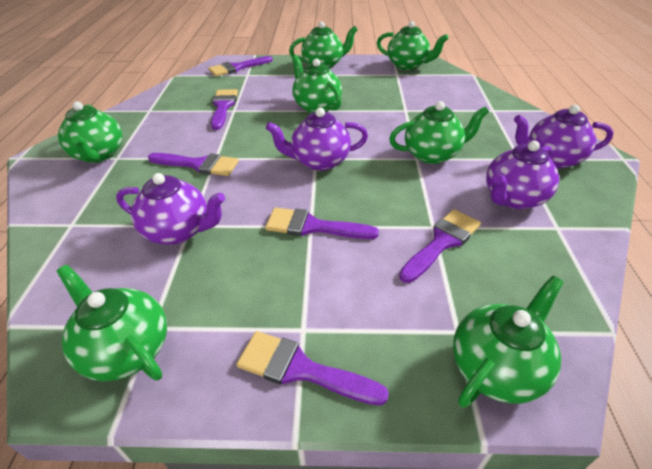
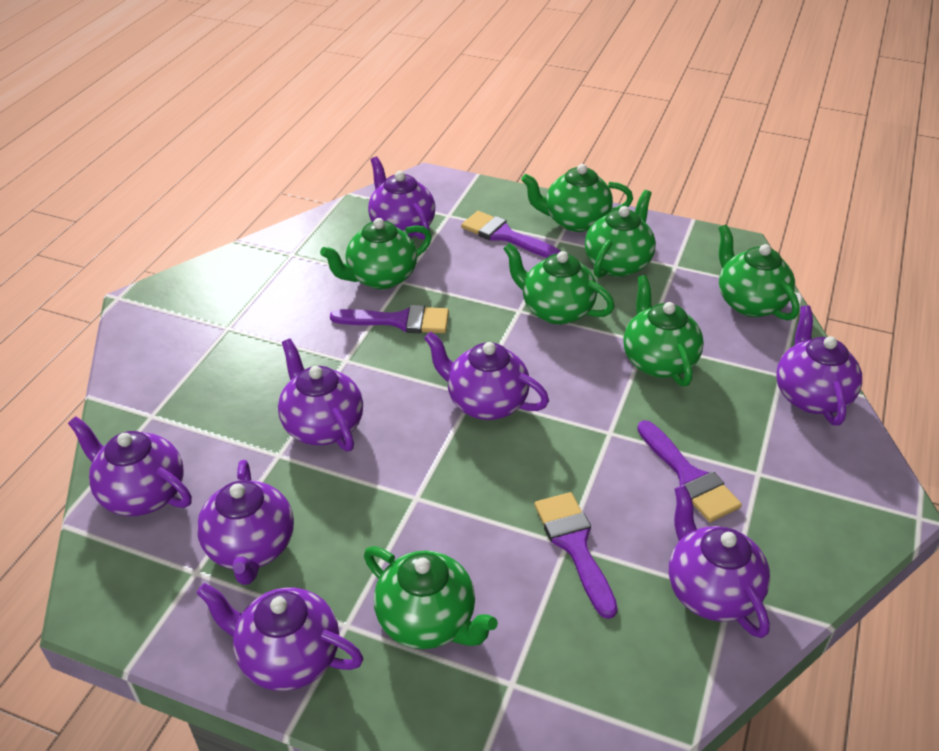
purple brush: [148,153,239,176] [208,56,273,77] [211,89,238,130] [236,331,389,406] [265,208,379,239] [399,209,481,283] = 6 -> [330,305,449,333] [461,211,560,258] [534,492,618,619] [637,420,742,522] = 4
purple teapot: [116,173,225,245] [266,108,368,171] [486,141,559,209] [514,105,614,169] = 4 -> [68,416,192,516] [197,460,294,585] [197,583,363,691] [278,339,363,452] [368,157,435,240] [424,332,549,420] [669,485,770,638] [776,305,862,426] = 8

